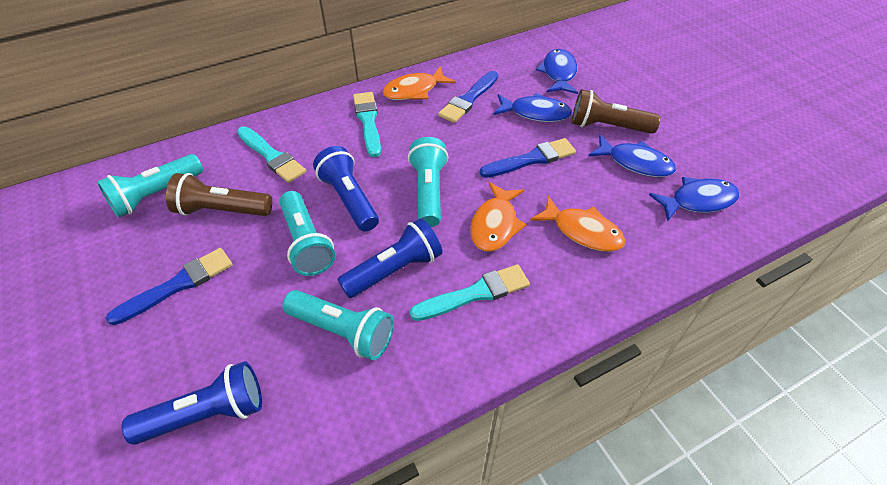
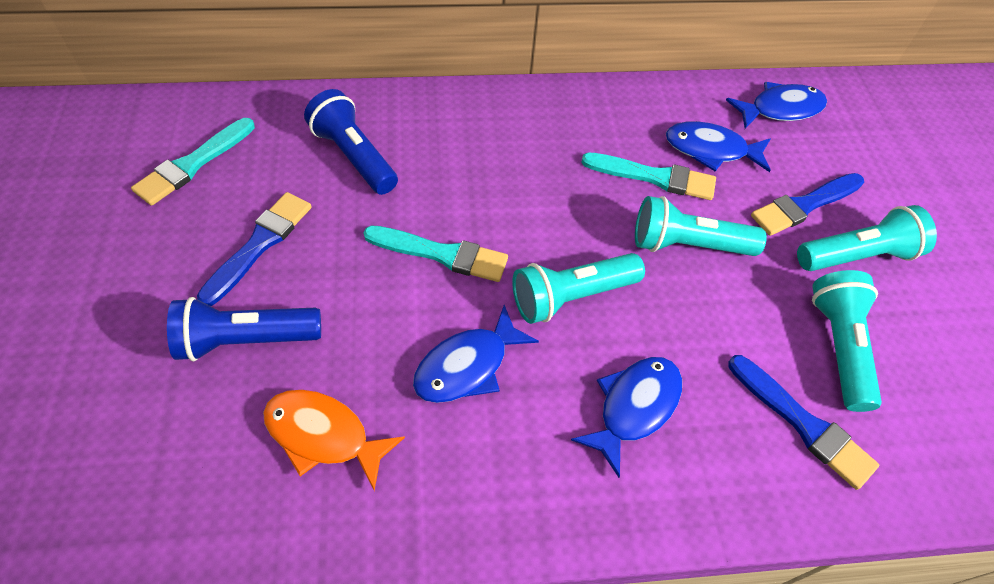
blue flashlight: [122,361,262,445] [313,146,379,232] [337,218,442,298] = 3 -> [167,297,321,361] [304,89,398,195] = 2
brown flashlight: [166,173,272,216] [572,89,661,134] = 2 -> none = 0
orange fish: [382,66,455,100] [470,182,527,252] [530,196,625,252] = 3 -> [263,390,405,491] = 1

